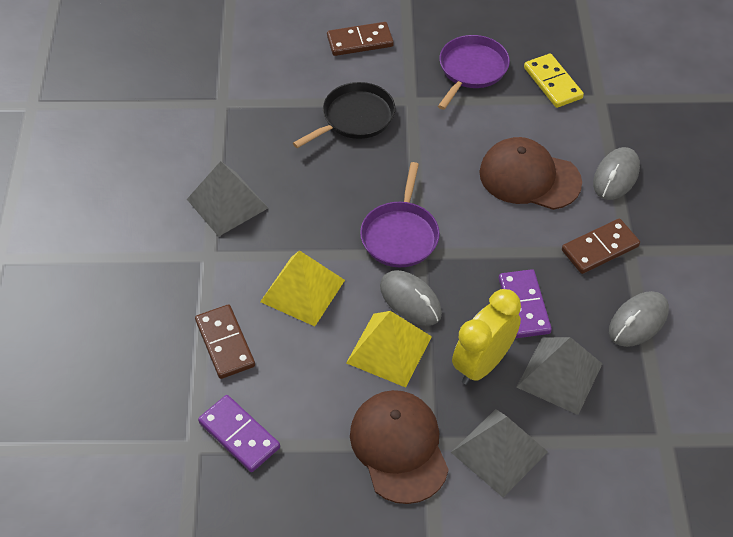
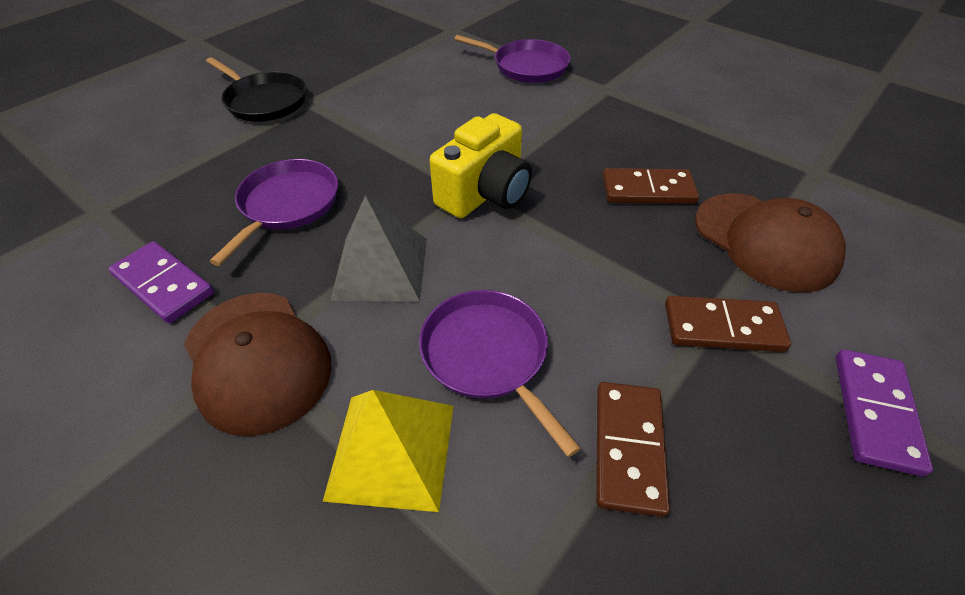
grey mouse: [380,270,442,326] [593,147,640,200] [609,291,669,347] = 3 -> none = 0
grey pyramid: [187,161,268,237] [451,409,548,497] [516,337,602,415] = 3 -> [330,195,427,302] = 1
purple pan: [360,162,440,267] [438,35,510,110] = 2 -> [210,159,338,266] [419,290,581,457] [454,35,571,83] = 3
yellow camera: none = 0 -> [430,113,532,218] = 1
yellow clock: [452,289,521,385] = 1 -> none = 0
yellow domino: [524,53,584,108] = 1 -> none = 0
yellow pyramid: [260,250,345,326] [346,311,432,388] = 2 -> [323,390,454,512] = 1

